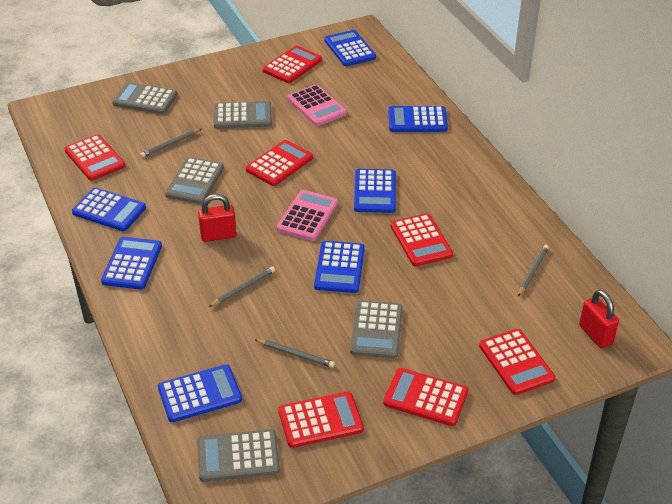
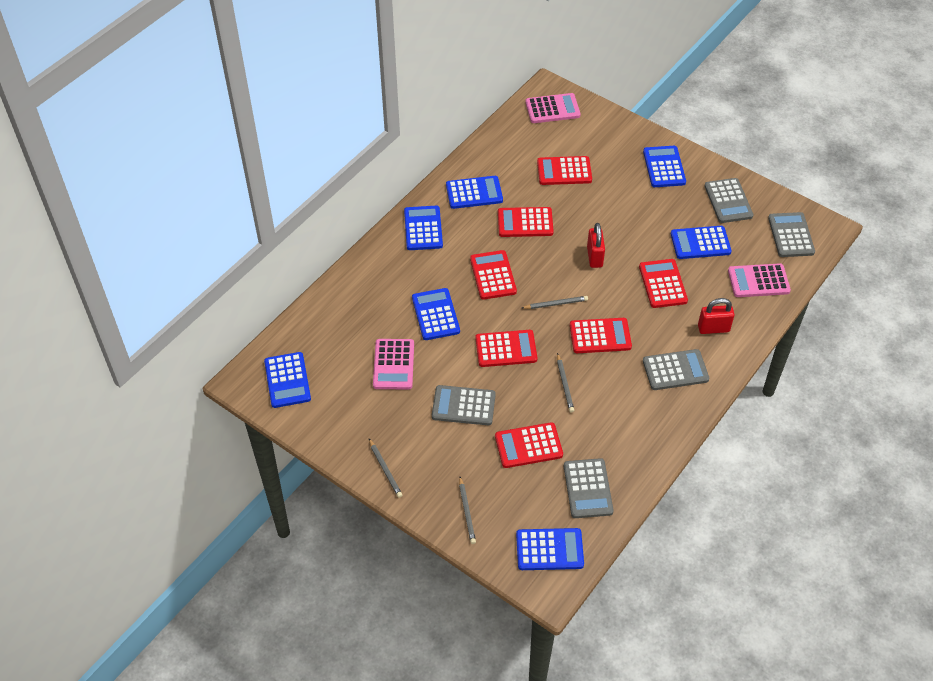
pink calculator: [277,190,338,241] [288,84,347,126] = 2 -> [373,339,414,389] [525,93,581,123] [728,263,791,297] = 3

